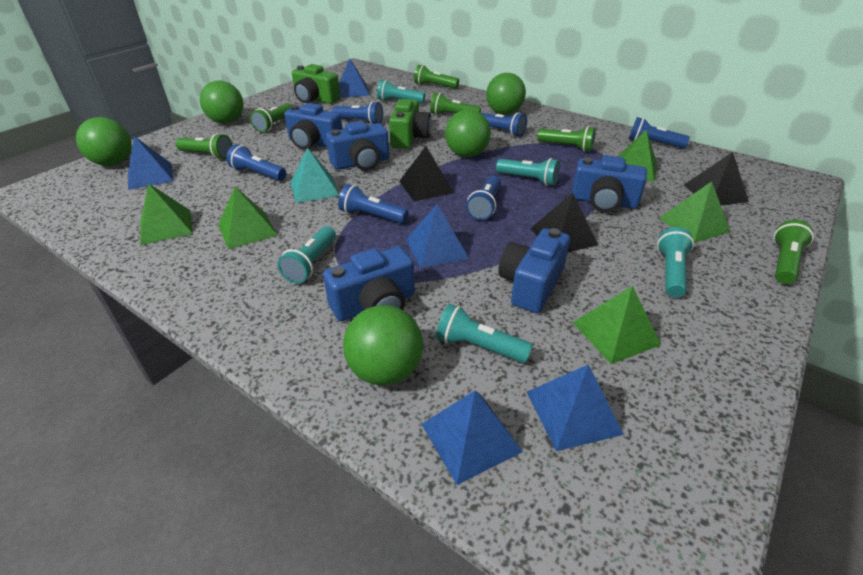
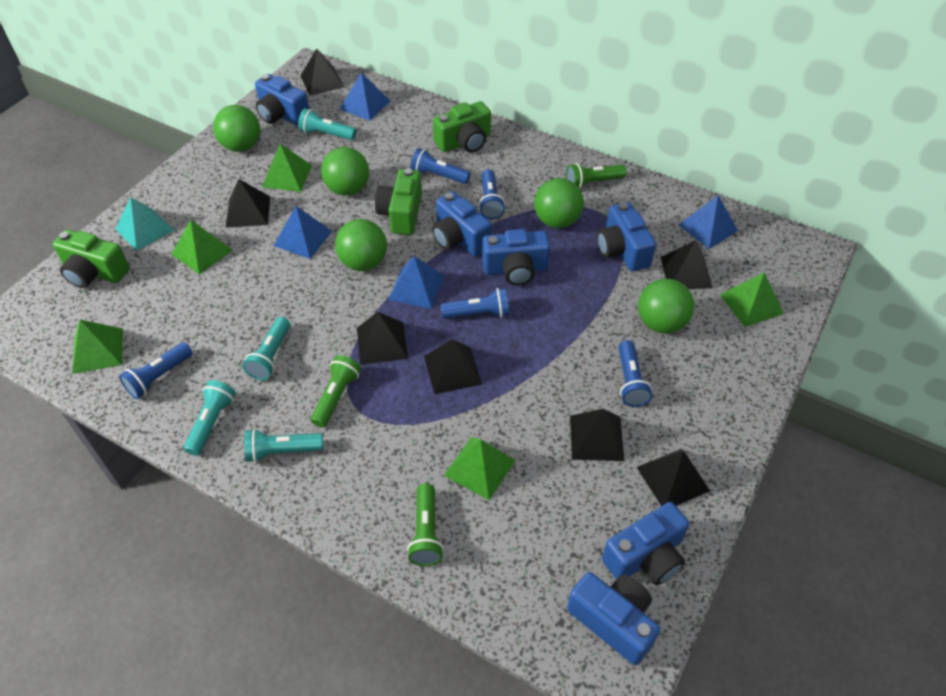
black pyramid: [399,146,454,201] [530,193,598,252] [684,152,749,206] = 3 -> [225,179,270,228] [300,49,344,95] [357,312,408,365] [424,339,482,394] [570,409,624,461] [637,449,710,506] [661,240,713,289] = 7
blue camera: [284,103,342,149] [323,246,415,321] [326,121,389,171] [498,228,570,313] [571,155,647,212] = 5 -> [255,74,310,126] [432,191,492,256] [482,229,550,286] [567,572,660,665] [597,202,656,271] [602,502,689,585] = 6
blue flashlight: [226,144,286,181] [332,101,383,124] [338,184,408,224] [466,176,501,221] [479,112,527,137] [629,117,690,148] = 6 -> [119,342,193,399] [411,148,471,184] [441,288,509,319] [479,169,505,219] [619,340,652,407] = 5
blue pyramid: [128,136,174,190] [339,59,370,98] [406,204,469,268] [421,390,523,485] [527,364,624,451] = 5 -> [274,206,332,259] [340,72,390,121] [388,256,444,309] [679,195,738,249] = 4
green camera: [292,64,340,104] [389,99,432,149] = 2 -> [53,229,130,288] [375,168,422,235] [433,101,491,153] = 3
green flashlight: [175,133,232,159] [250,103,292,132] [414,65,459,89] [430,92,481,115] [537,126,596,152] [774,220,814,284] = 6 -> [311,355,361,427] [407,484,444,566] [566,163,627,189] = 3
turquoise flashlight: [277,226,336,284] [377,80,425,104] [436,304,533,363] [496,158,560,186] [657,227,694,297] = 5 -> [184,380,236,456] [242,317,290,380] [244,429,323,463] [298,108,356,140] = 4

